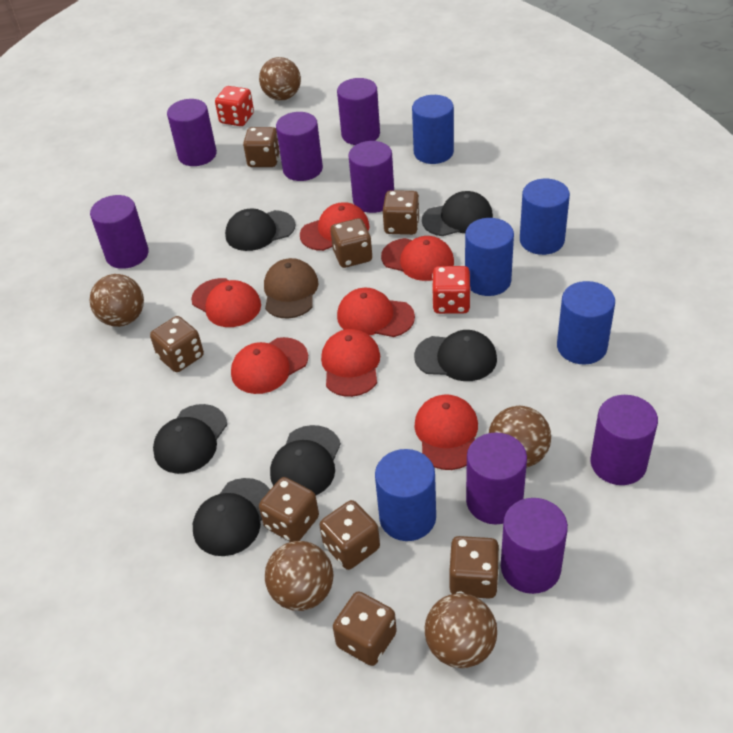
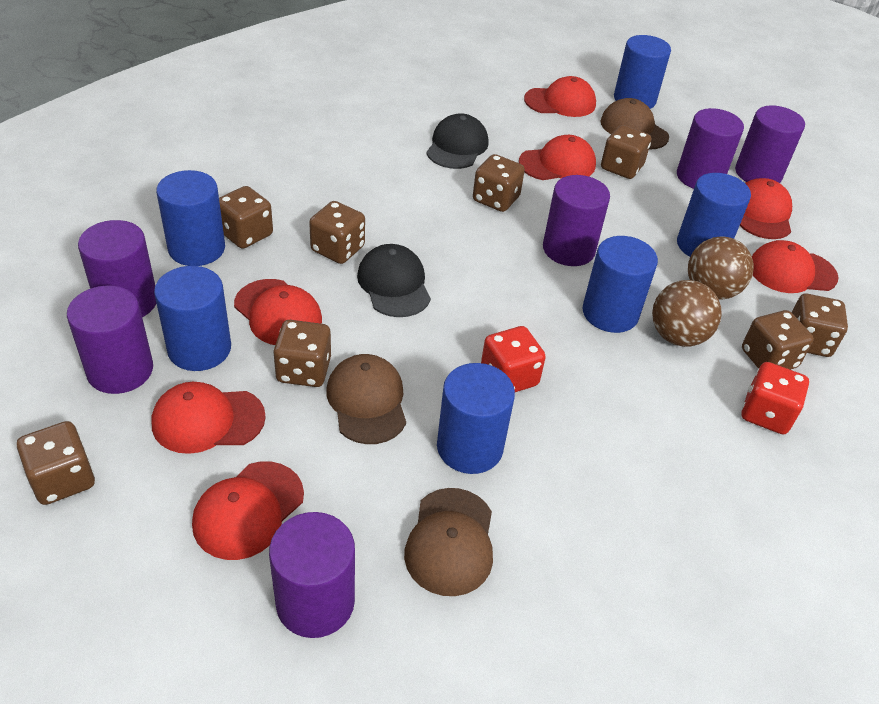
black cap: [153,404,227,474] [193,478,270,556] [225,209,295,251] [270,425,341,495] [414,330,497,381] [422,191,493,236] = 6 -> [357,244,431,317] [426,113,489,169] = 2
blue cylinder: [375,449,436,541] [412,95,454,164] [465,218,514,296] [520,179,570,255] [557,281,615,364] = 5 -> [154,266,231,371] [156,170,225,266] [437,363,515,474] [583,236,658,333] [614,35,671,109] [677,173,751,257] = 6
brown ball: [90,274,144,327] [259,57,301,101] [265,541,333,611] [425,593,497,668] [489,406,551,468] = 5 -> [652,280,722,347] [688,236,754,300] = 2
brown cap: [264,258,319,319] = 1 -> [326,354,406,444] [404,488,493,596] [601,98,669,150] = 3
purple cylinder: [90,195,149,269] [167,99,217,166] [276,112,323,181] [337,78,380,145] [348,141,394,213] [466,432,527,524] [501,498,568,594] [591,395,658,485] = 8 -> [67,285,153,394] [78,220,156,317] [269,512,355,638] [543,175,610,266] [677,108,744,189] [735,105,805,183] = 6

